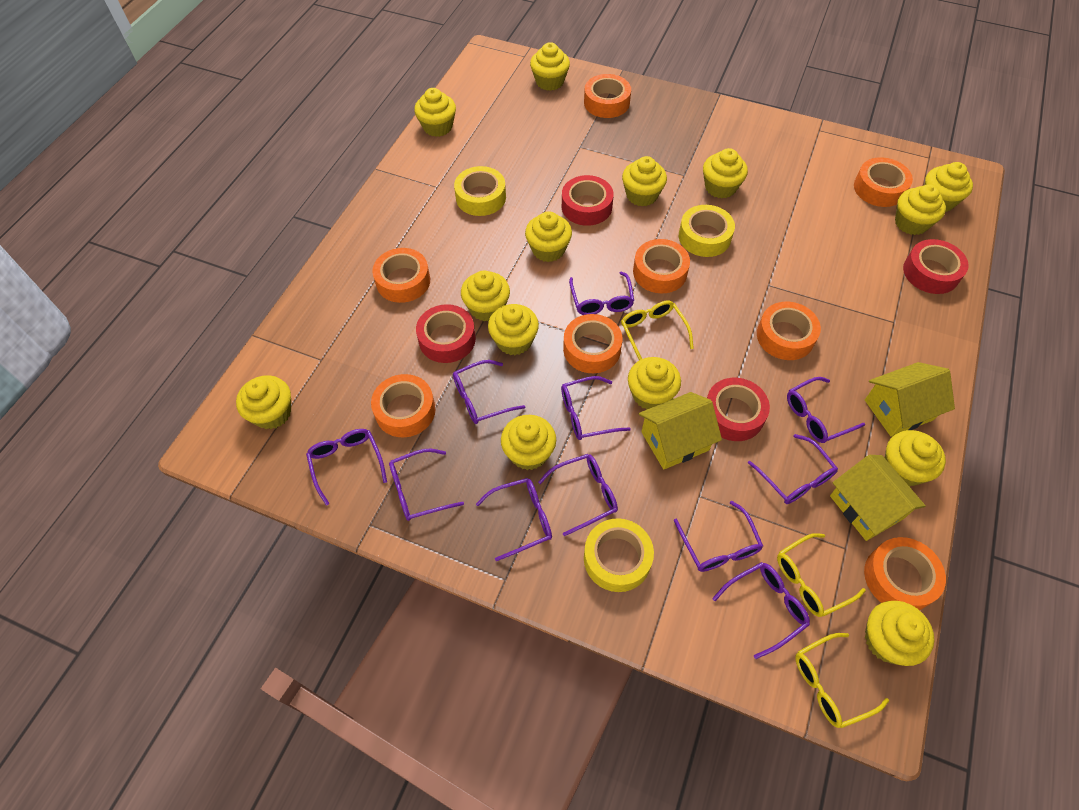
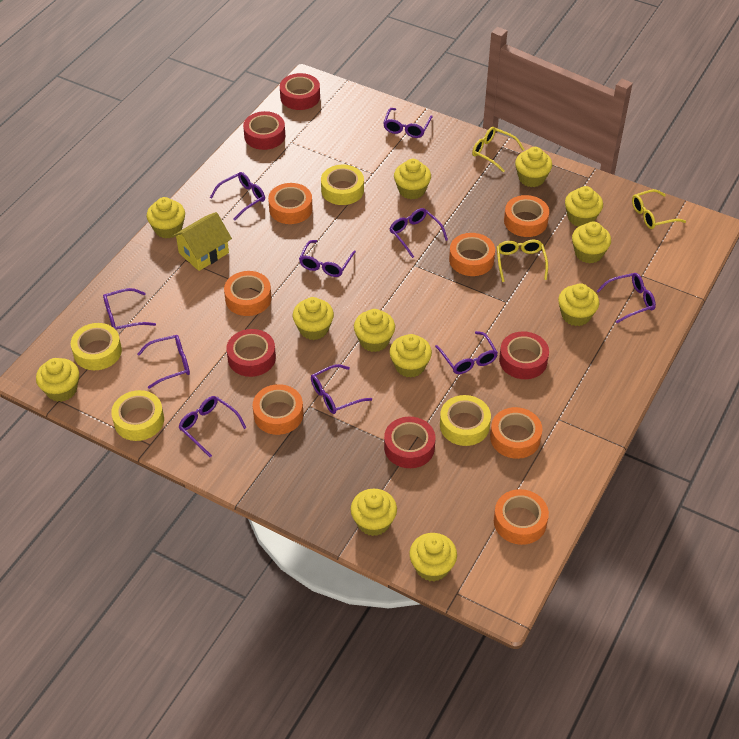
orange tape: [371,374,436,437] [372,248,430,303] [563,314,622,373] [584,74,631,118] [633,239,690,293] [757,302,821,360] [854,157,913,207] [864,537,946,610] = 8 -> [224,271,272,316] [253,384,303,435] [268,183,313,224] [449,233,495,276] [490,407,542,459] [494,489,549,545] [504,195,549,237] = 7
purple glasses: [306,429,387,506] [389,448,464,521] [453,360,525,424] [476,478,552,561] [538,454,618,536] [561,376,631,440] [569,271,634,315] [674,501,763,572] [712,562,810,659] [748,434,838,504] [787,377,865,443] = 11 -> [103,288,156,331] [137,335,190,389] [179,396,247,457] [210,172,265,220] [299,240,356,277] [311,364,372,414] [383,108,433,138] [390,208,448,258] [435,331,498,374] [597,273,656,323] = 10
red tape: [416,304,476,363] [562,175,614,226] [707,378,770,441] [903,239,969,294] = 4 -> [226,329,276,377] [243,111,285,150] [280,73,320,110] [384,417,435,468] [499,331,549,379] = 5
yellow cupcake: [236,375,291,429] [414,88,456,137] [461,270,510,322] [488,304,539,355] [501,415,556,470] [525,211,572,262] [530,42,570,91] [622,156,667,207] [628,357,681,410] [703,148,748,199] [865,601,934,666] [885,430,946,486] [895,184,946,235] [924,162,973,212] = 14 -> [36,358,79,402] [147,197,185,239] [292,297,334,340] [351,489,397,536] [354,309,395,352] [390,334,432,378] [394,159,431,199] [409,533,457,581] [515,147,552,187] [558,283,599,326] [565,186,603,227] [572,222,611,263] = 12
yellow house: [639,392,722,469] [830,455,926,541] [865,362,955,437] = 3 -> [172,212,232,271] = 1
yellow tape: [454,166,506,216] [584,518,654,592] [679,205,735,257] = 3 -> [71,323,122,370] [111,390,164,441] [321,165,364,205] [440,395,491,446] = 4

